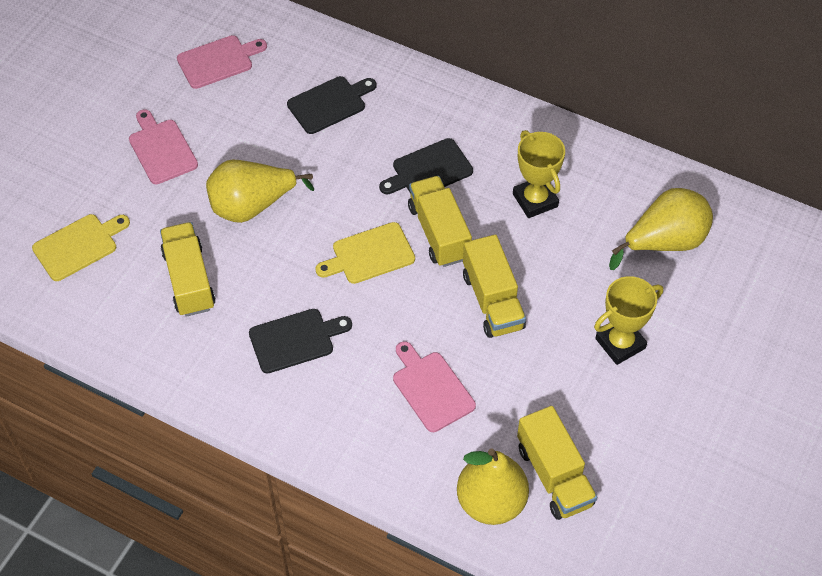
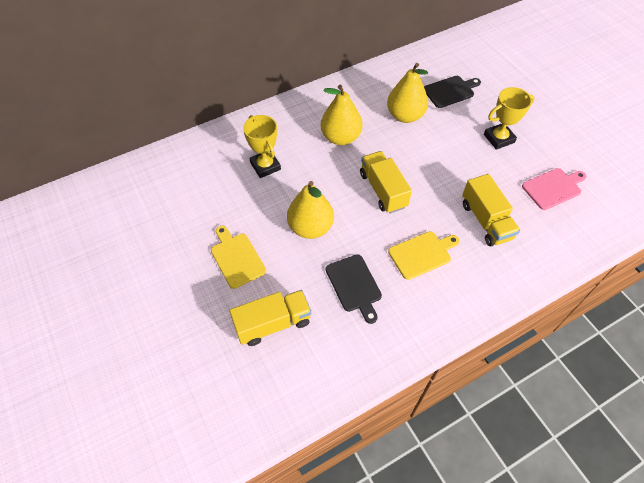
black cutting board: [249,309,352,374] [287,76,377,134] [379,138,473,194] = 3 -> [326,254,382,324] [424,76,481,108] = 2
pink cutting board: [129,109,198,184] [177,35,267,89] [393,341,476,432] = 3 -> [522,168,587,210] = 1
yellow truck: [160,222,216,317] [408,176,472,267] [463,234,526,338] [517,406,597,520] = 4 -> [229,290,311,346] [360,151,412,214] [462,174,520,246] = 3

